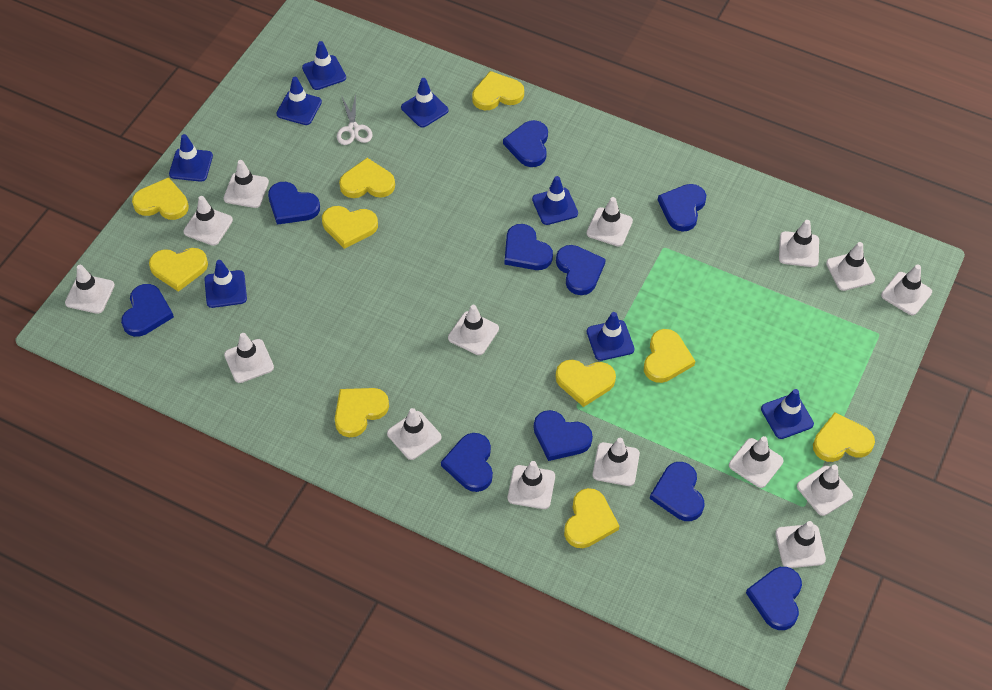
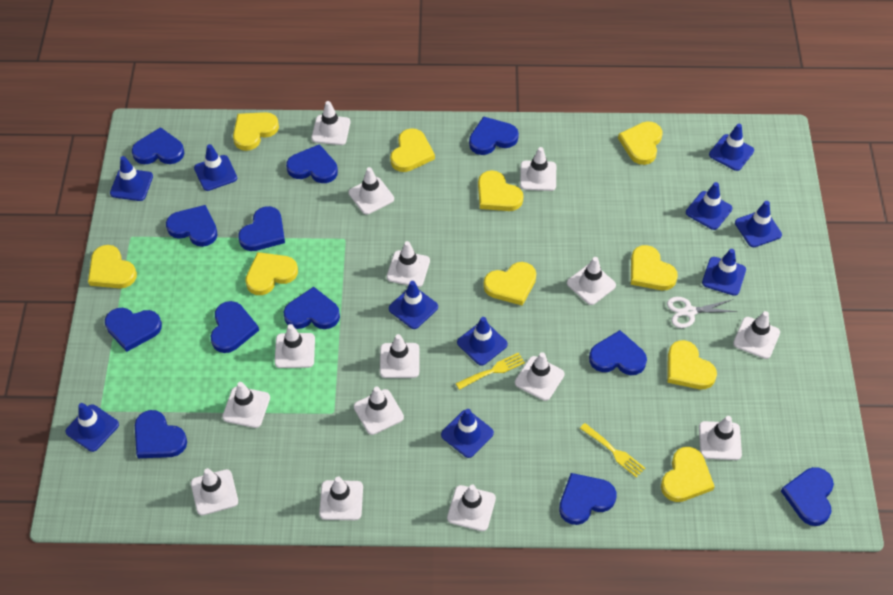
blue heart: [121,284,174,337] [268,182,320,225] [441,433,493,492] [503,120,548,167] [505,224,553,270] [533,410,593,461] [556,245,606,295] [650,462,704,521] [658,184,706,232] [746,567,802,630] = 10 -> [105,308,162,352] [132,127,185,164] [135,410,187,458] [166,205,218,247] [211,301,259,353] [238,206,285,251] [283,287,340,329] [286,144,338,183] [469,116,519,155] [559,473,616,525] [589,330,647,375] [781,467,834,526] = 12
blue traffic cone: [169,134,213,182] [204,260,247,308] [276,77,322,125] [302,41,346,90] [401,78,448,128] [532,176,578,225] [587,312,634,361] [761,389,814,439] = 8 -> [65,403,119,452] [110,156,153,201] [194,144,237,191] [389,281,438,329] [441,409,494,458] [457,317,508,366] [686,182,732,230] [702,249,746,296] [709,124,754,171] [735,201,782,247] = 10
yellow fork: none = 0 -> [456,353,525,390] [580,423,645,478] = 2

